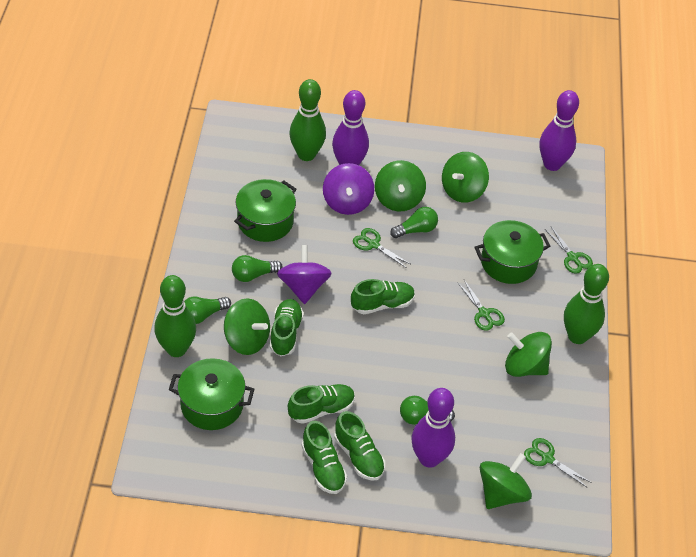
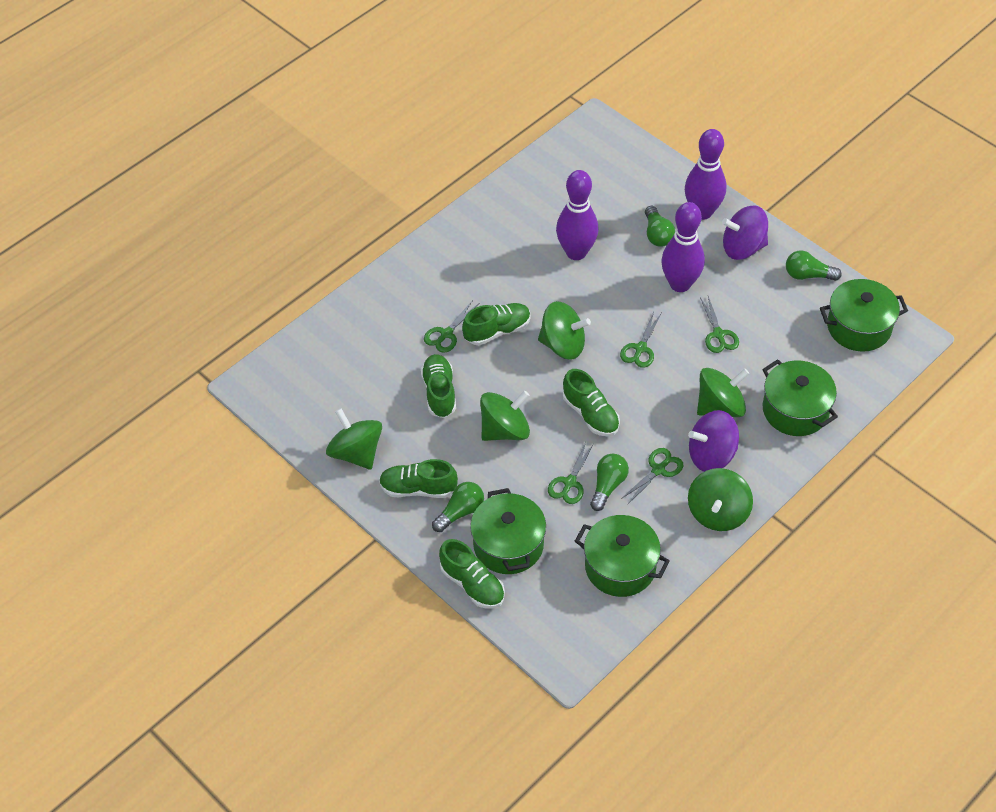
green bowling pin: [154,275,196,357] [289,79,326,161] [564,264,609,344] = 3 -> none = 0
green pot: [169,358,254,430] [234,179,296,242] [474,220,551,284] = 3 -> [470,488,546,574] [575,515,670,597] [762,359,838,436] [820,279,908,352] = 4
green scissors: [353,228,410,268] [457,280,505,331] [524,438,592,488] [545,227,593,274] = 4 -> [424,300,478,353] [548,442,594,504] [620,312,662,368] [621,448,683,505] [700,296,739,353] = 5

